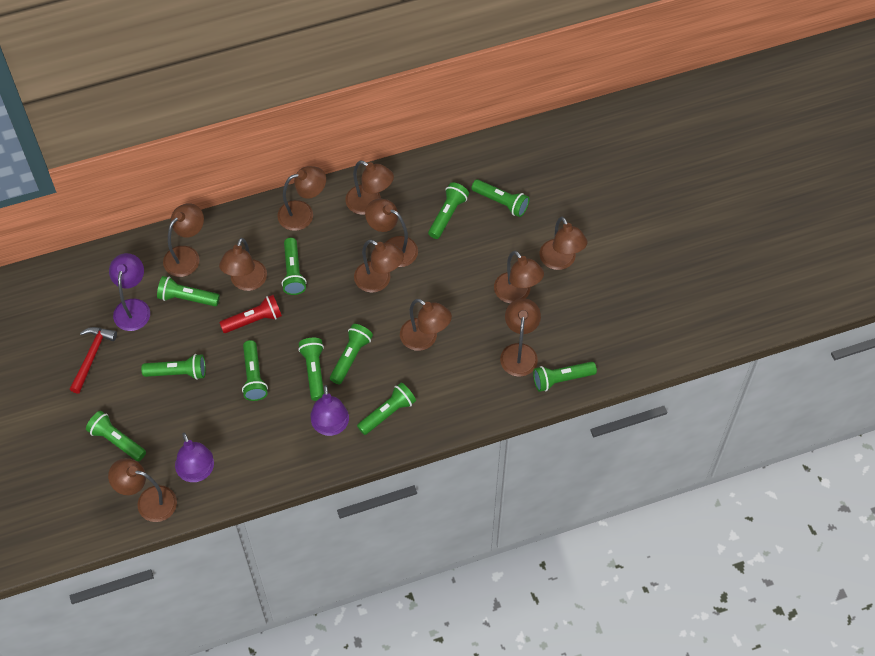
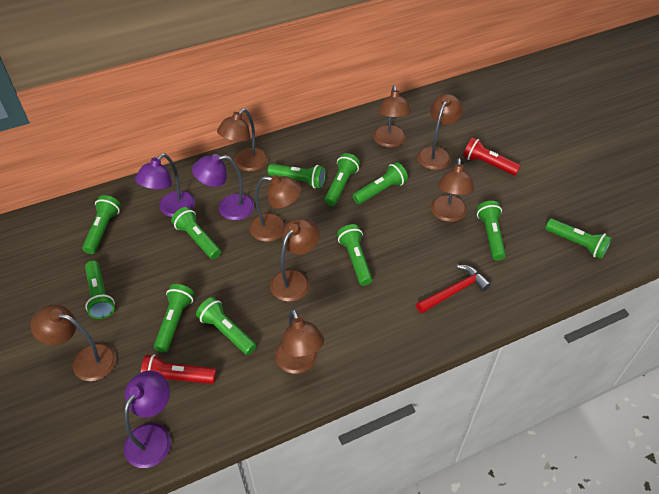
brown lamp: [108,458,177,522] [163,203,204,277] [219,238,267,291] [277,166,326,231] [345,161,394,215] [354,240,404,293] [365,199,418,267] [400,299,452,351] [494,251,544,303] [500,298,541,377] [540,217,588,270] = 11 -> [30,305,117,381] [217,109,268,172] [249,175,302,242] [270,218,319,302] [275,309,324,374] [373,85,411,148] [417,94,463,170] [431,158,474,222] = 8
red flashlight: [219,295,282,333] = 1 -> [141,354,216,384] [463,137,521,175] = 2

